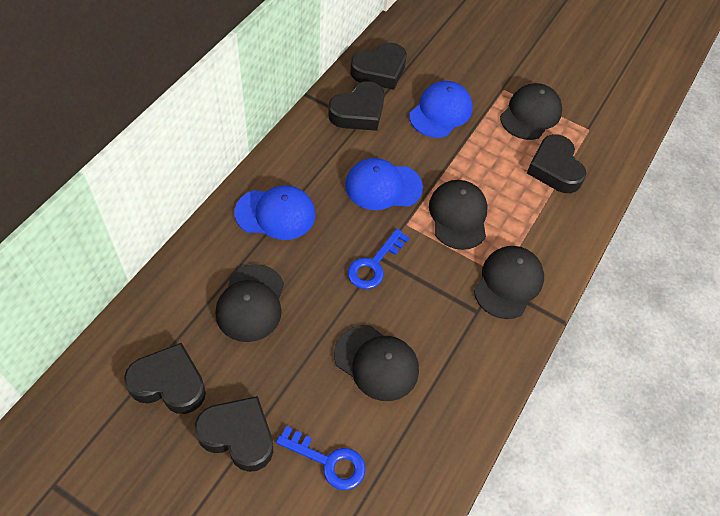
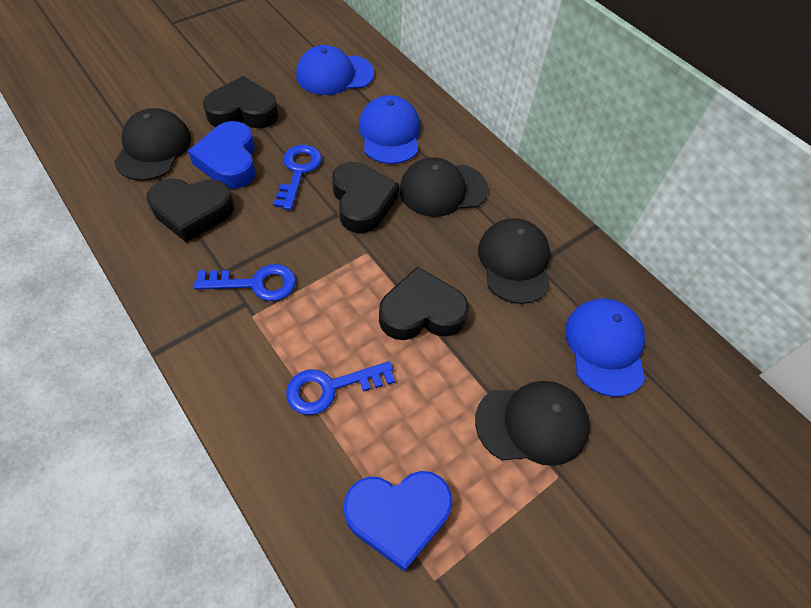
black cap: [215,264,284,342] [334,325,419,401] [429,180,488,250] [474,246,544,319] [500,83,562,140] = 5 -> [114,108,191,181] [399,157,488,217] [475,381,590,466] [478,218,550,304] = 4
black heart: [124,343,206,414] [195,396,273,472] [328,81,384,131] [350,43,407,90] [527,134,586,193] = 5 -> [147,178,234,242] [203,76,279,128] [332,162,399,233] [379,267,468,340] = 4
blue heart: none = 0 -> [188,121,256,189] [343,471,452,572] = 2
blue key: [276,426,366,490] [348,229,410,289] = 2 -> [194,264,296,301] [273,145,322,210] [286,361,395,415] = 3

